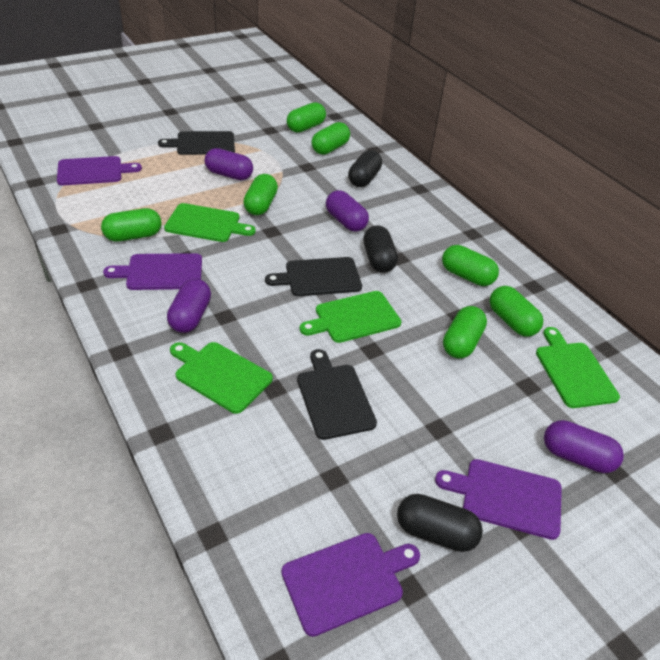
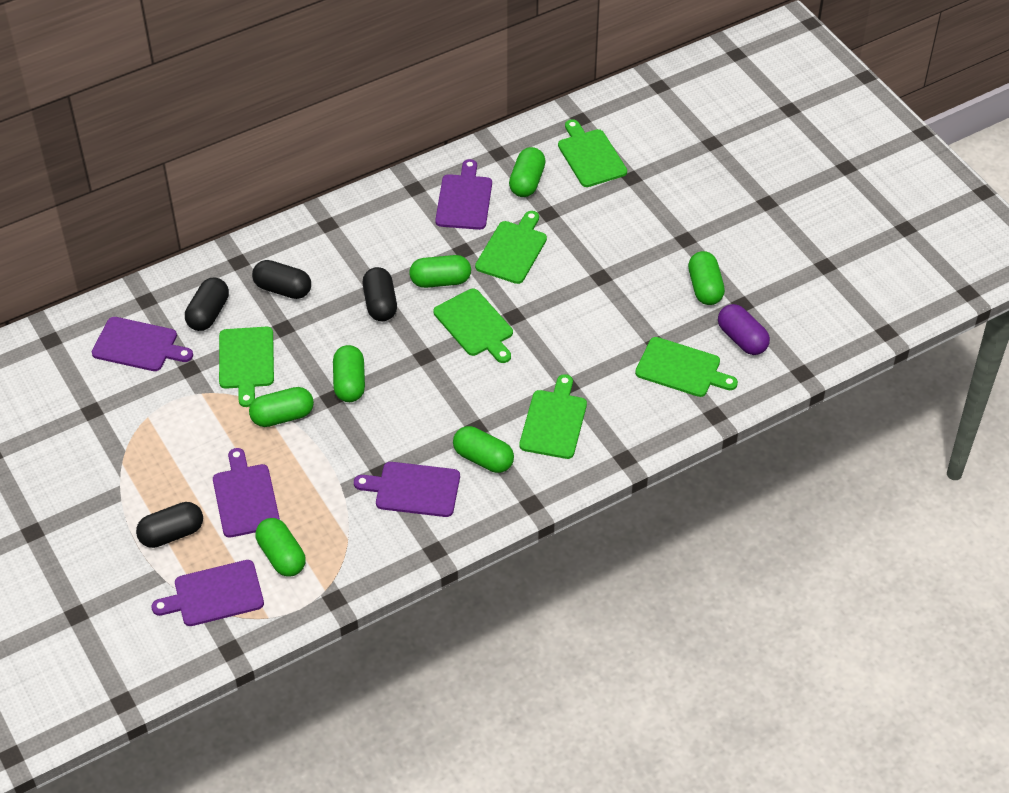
black capsule: [348,150,382,187] [363,225,398,273] [397,494,483,552] = 3 -> [136,502,203,548] [185,278,229,331] [252,260,311,299] [363,267,397,321] = 4
black cutting board: [158,131,235,155] [265,257,362,296] [297,349,377,440] = 3 -> none = 0
green cutting board: [164,203,256,242] [170,342,273,414] [300,291,401,343] [536,327,620,408] = 4 -> [219,327,274,407] [433,289,513,363] [475,211,547,284] [519,374,587,459] [558,119,627,187] [635,337,738,397] = 6
purple capsule: [167,278,211,333] [204,148,253,180] [326,190,369,232] [544,420,624,473] = 4 -> [718,304,770,355] = 1
purple cutting board: [57,156,142,186] [103,253,202,290] [281,533,420,637] [435,459,562,540] = 4 -> [92,317,193,371] [151,560,264,626] [213,448,280,538] [354,462,460,517] [435,159,492,230] = 5

